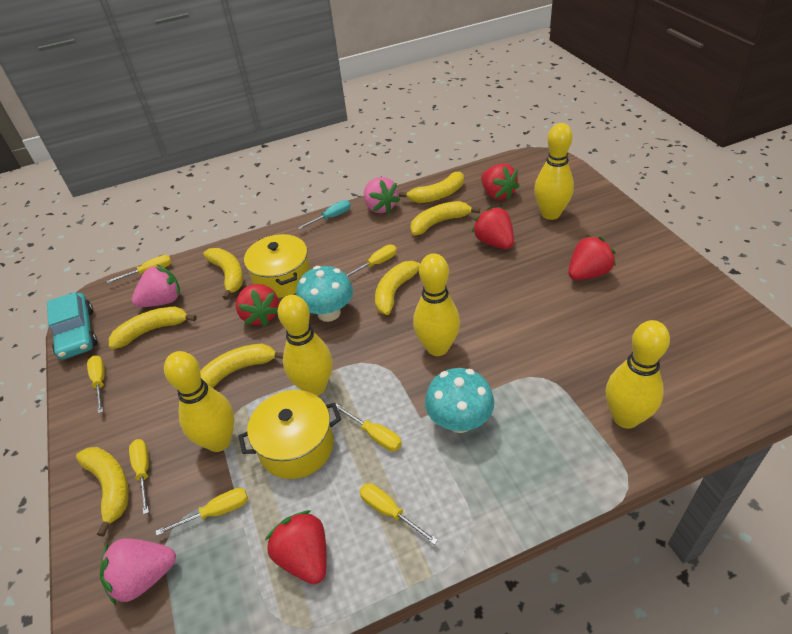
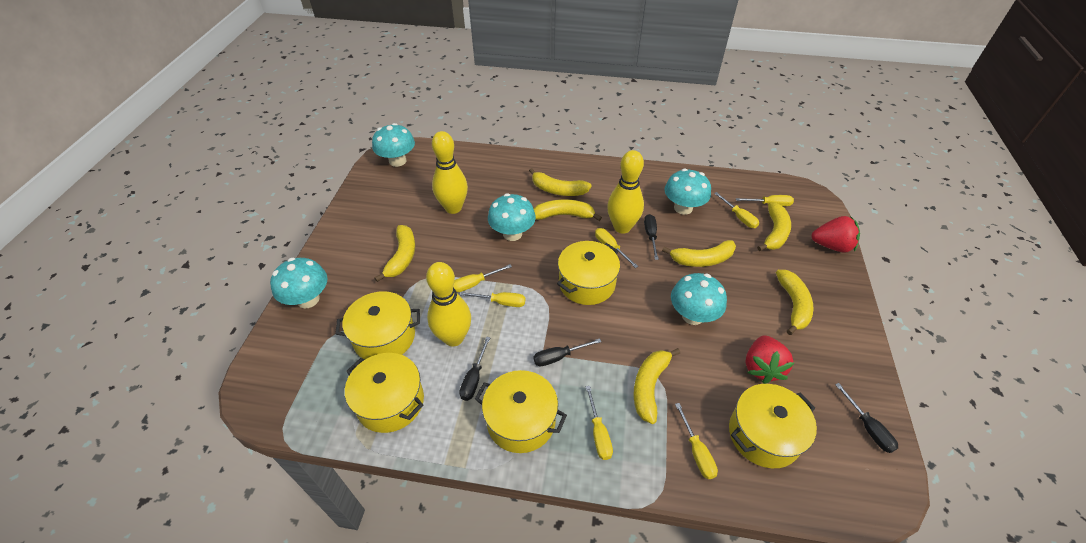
black screwdriver: none = 0 -> [459,337,490,401] [533,338,601,366] [644,214,659,260] [835,383,898,453] = 4
pink strawberry: [100,538,176,605] [132,265,180,307] [364,177,400,214] = 3 -> none = 0
red strawberry: [236,284,279,326] [265,510,327,584] [472,207,514,249] [481,163,519,200] [568,235,616,280] = 5 -> [746,335,794,384] [811,216,860,252] = 2
turquoise car: [47,292,98,360] = 1 -> none = 0
turquoise mushroom: [296,266,353,322] [425,368,494,433] = 2 -> [270,258,328,308] [372,123,415,167] [488,193,536,241] [665,168,711,215] [671,273,727,325] = 5
turquoise screwdriver: [298,200,351,230] = 1 -> none = 0
yellow bowling pin: [164,351,234,452] [277,295,333,396] [413,253,460,356] [534,123,574,220] [606,320,670,429] = 5 -> [426,262,471,347] [432,131,468,214] [607,150,644,234] = 3
yellow pot: [239,390,341,479] [244,234,311,298] = 2 -> [335,291,420,359] [345,353,424,433] [475,370,567,453] [557,241,620,305] [729,384,817,468] = 5

